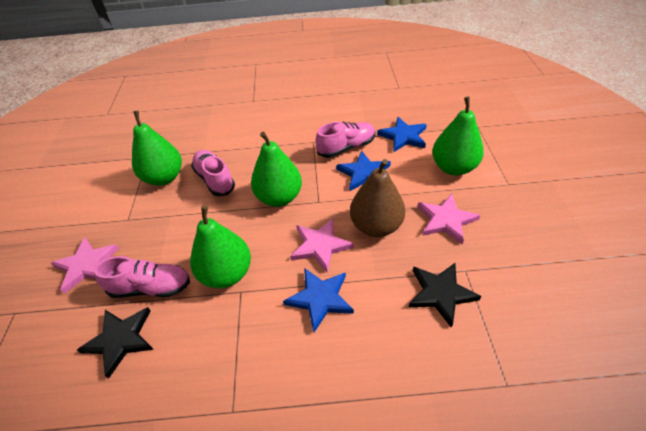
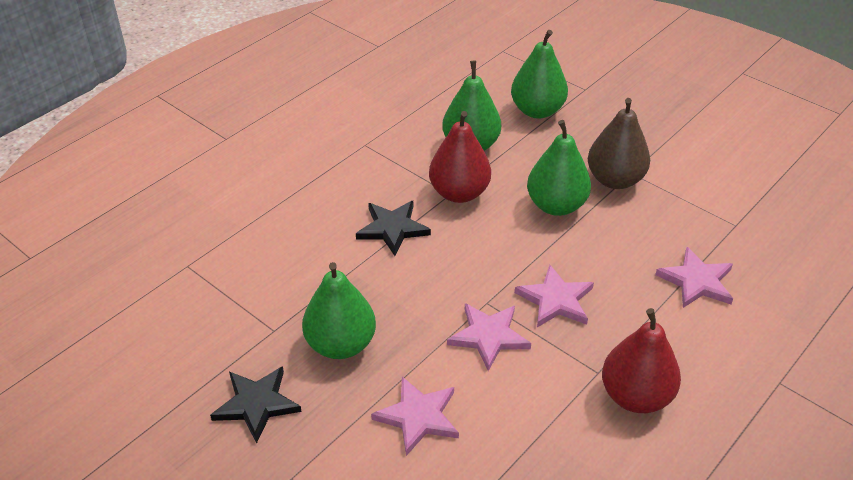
blue star: [283,268,354,332] [336,151,391,191] [377,117,427,152] = 3 -> none = 0
pink shoe: [94,256,190,298] [191,150,235,196] [315,122,376,158] = 3 -> none = 0
pink star: [51,237,119,293] [290,219,354,273] [417,194,481,245] = 3 -> [371,377,459,456] [447,303,531,371] [515,265,594,327] [655,247,733,308] = 4
red pear: none = 0 -> [429,111,491,203] [602,308,681,413] = 2

